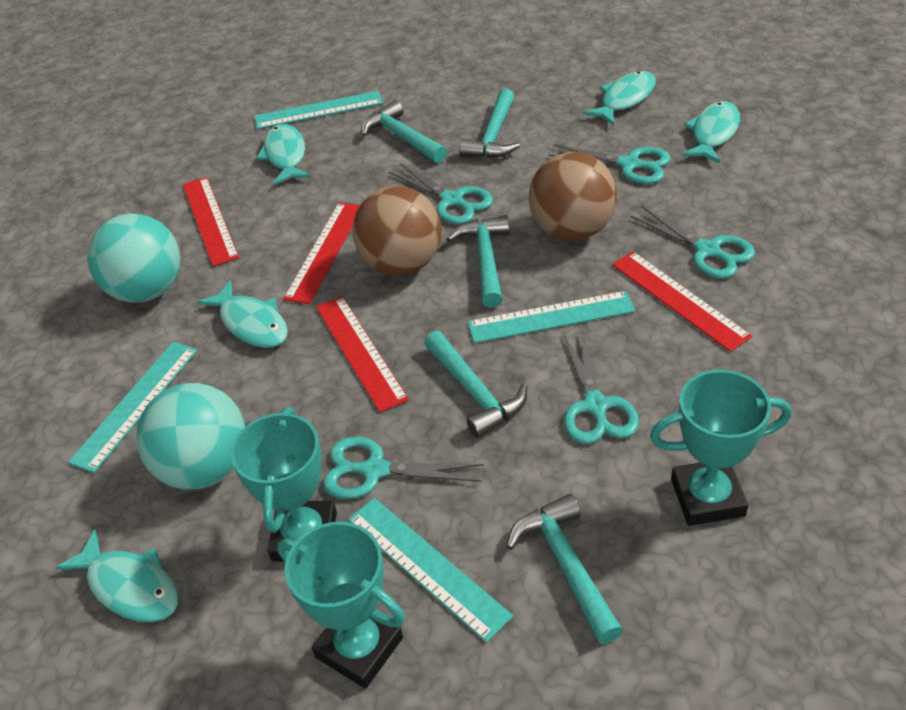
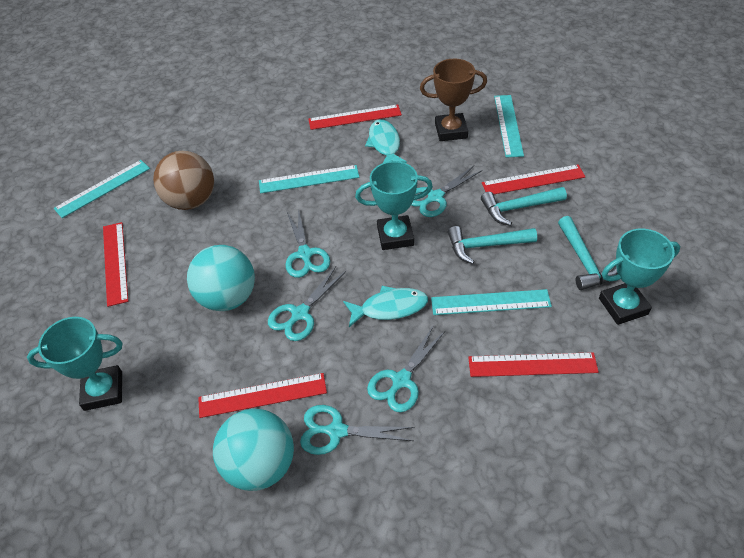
brown ball: [352,186,442,275] [529,152,617,241] = 2 -> [153,151,214,210] = 1
brown trophy: none = 0 -> [420,59,487,141] = 1
red ruler: [183,177,239,266] [283,202,360,304] [316,296,409,413] [612,251,752,352] = 4 -> [103,222,129,307] [198,373,327,418] [308,104,402,130] [468,352,599,377] [482,165,586,194] = 5
turquoise fish: [55,529,178,622] [197,280,288,348] [256,124,311,185] [583,71,656,125] [682,101,740,163] = 5 -> [343,286,428,327] [365,120,407,163] = 2
turquoise hammer: [361,100,447,163] [424,331,527,438] [447,215,509,308] [460,89,520,158] [506,494,623,644] = 5 -> [448,226,537,264] [481,187,567,226] [558,216,618,290] = 3

